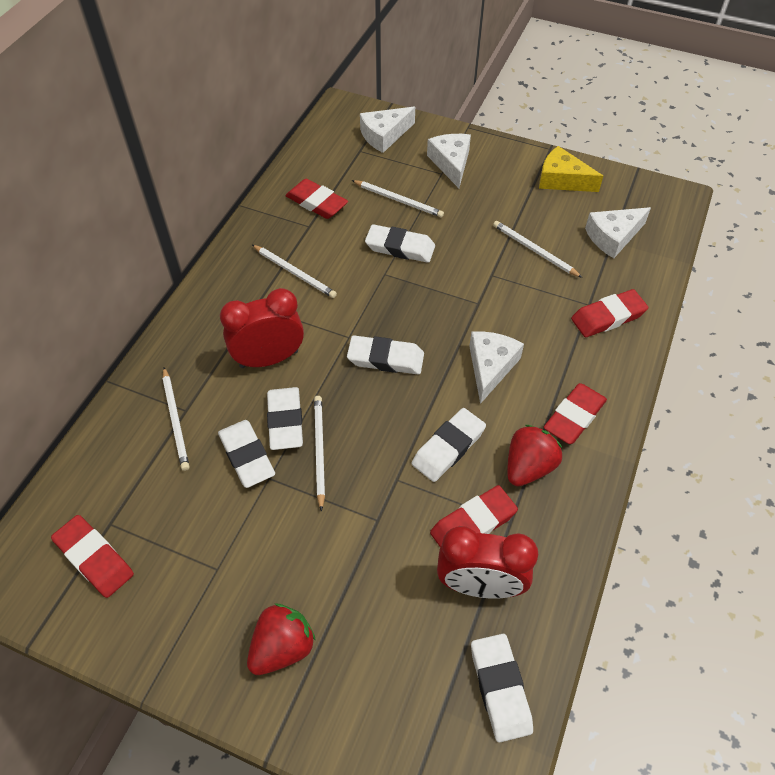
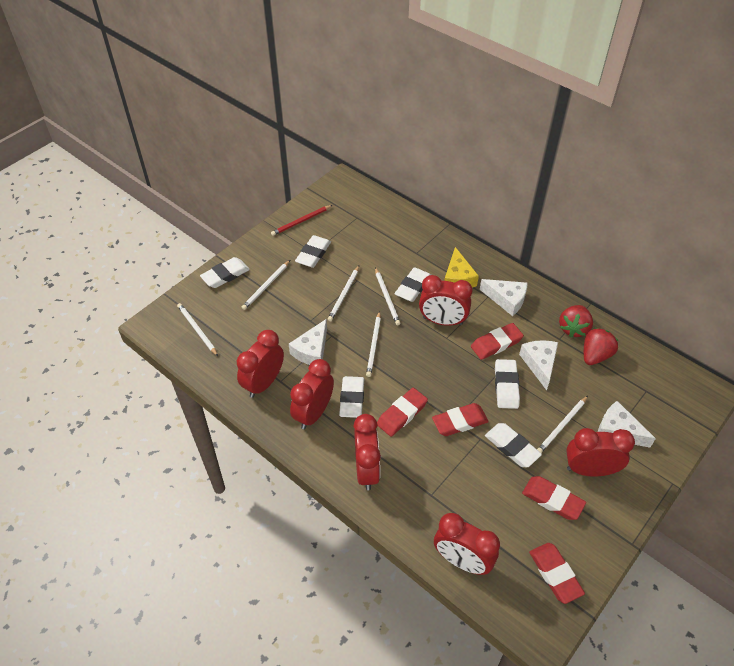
red clock: [220,288,304,368] [437,526,538,598] = 2 -> [237,330,284,398] [290,359,334,429] [353,414,381,490] [419,275,472,326] [434,513,500,575] [566,428,635,477] = 6
red pencil: none = 0 -> [271,205,332,236] = 1
white pencil: [162,367,189,471] [252,245,337,298] [314,396,325,511] [352,180,444,218] [493,221,583,278] = 5 -> [177,303,218,356] [242,260,290,310] [328,266,359,321] [366,311,381,377] [375,268,400,325] [537,396,588,453] = 6

